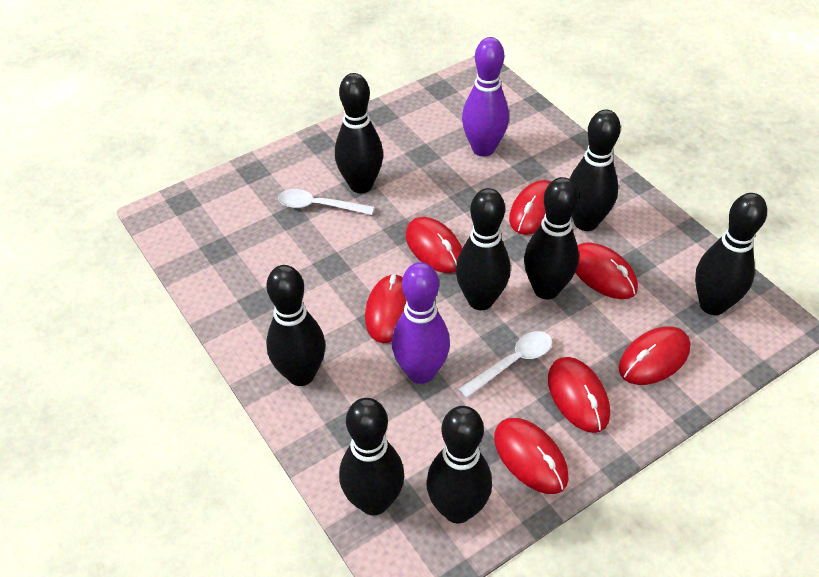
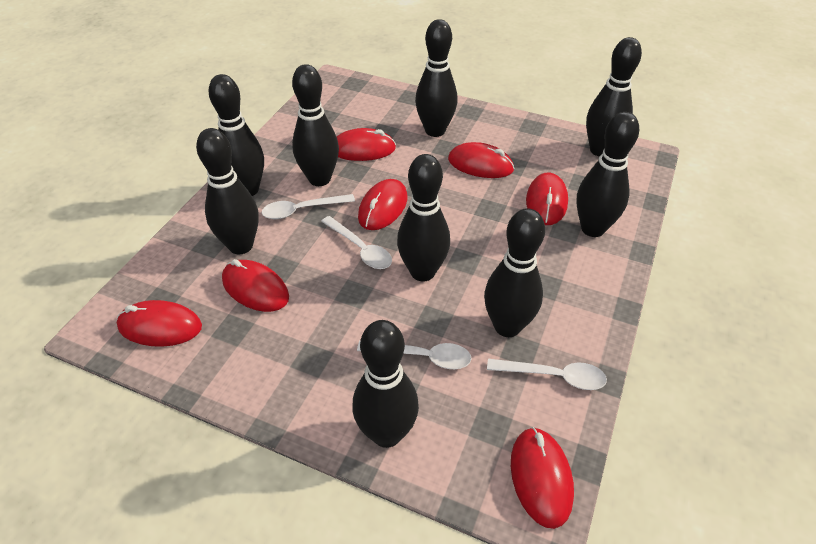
black bowling pin: [266,265,326,386] [335,73,383,193] [339,398,404,516] [426,406,492,523] [456,188,510,310] [524,177,579,299] [569,110,621,231] [695,193,767,315] = 8 -> [196,128,259,254] [209,74,264,196] [292,64,339,186] [353,320,419,448] [397,154,450,281] [415,19,458,137] [484,208,545,337] [576,112,639,237] [586,37,642,157] = 9
purple bowling pin: [392,262,450,384] [462,37,509,157] = 2 -> none = 0
white spoon: [278,189,374,215] [458,331,552,398] = 2 -> [262,194,355,219] [321,216,392,269] [357,340,471,369] [487,359,607,390] = 4

